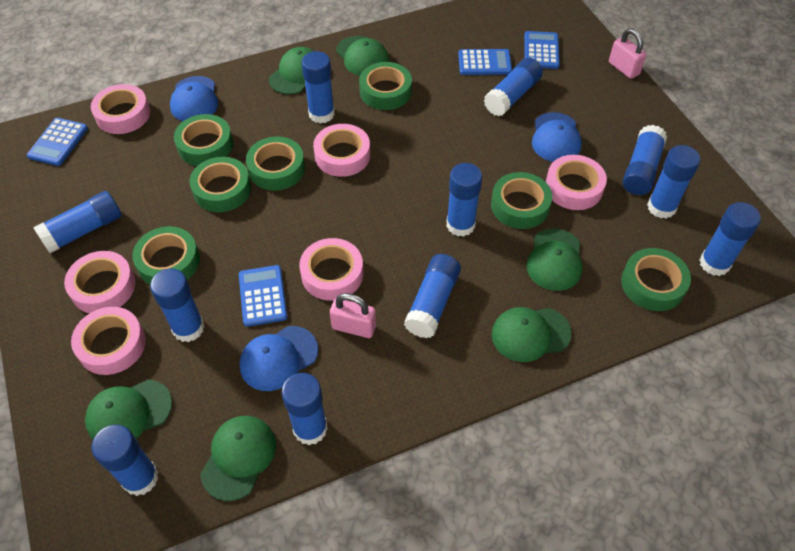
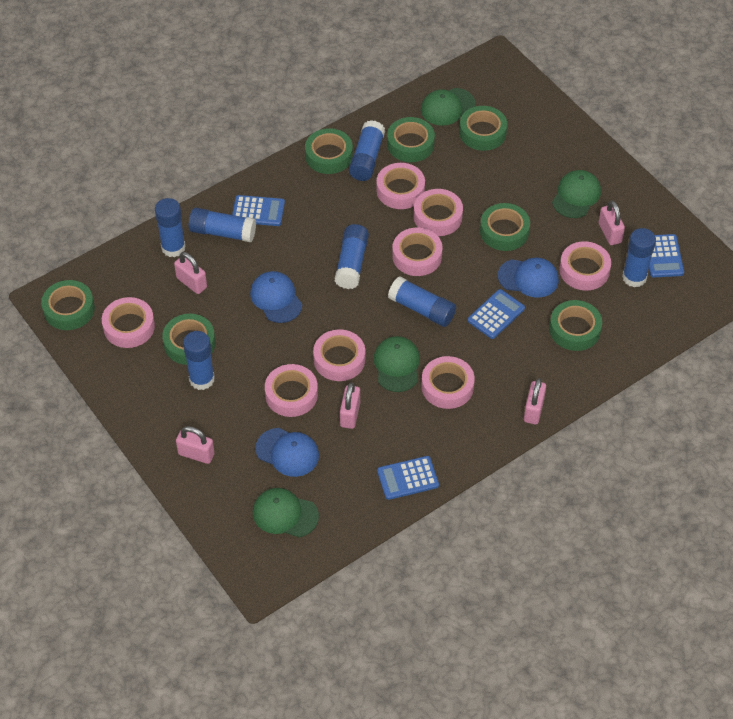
blue glue stick: [33,191,122,253] [92,425,159,496] [150,268,205,342] [282,373,328,445] [301,51,335,124] [404,254,461,338] [446,163,482,237] [484,58,543,116] [623,125,667,195] [647,145,700,219] [700,202,761,276] = 11 -> [155,198,186,257] [183,331,215,390] [189,208,256,242] [335,224,369,289] [349,120,385,181] [388,277,456,327] [622,228,656,287] = 7
green cap: [85,379,172,439] [200,416,276,501] [269,47,313,95] [336,36,389,76] [492,307,572,362] [527,228,583,291] = 6 -> [253,488,319,537] [374,336,420,392] [421,88,475,126] [552,170,601,218] = 4
pink padlock: [330,293,376,338] [609,28,647,79] = 2 -> [174,252,207,294] [176,426,215,464] [340,382,360,429] [524,378,546,424] [599,200,625,245] = 5
pink tape: [64,251,135,313] [71,307,146,375] [91,84,150,134] [299,238,363,300] [313,124,370,177] [546,155,607,210] = 6 -> [102,297,155,348] [265,364,318,417] [313,329,365,381] [376,163,425,209] [392,228,442,276] [414,189,463,236] [421,356,475,409] [559,241,611,290] = 8

